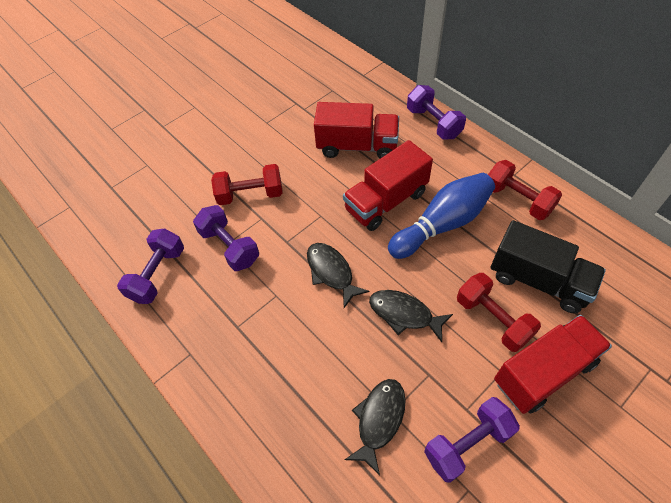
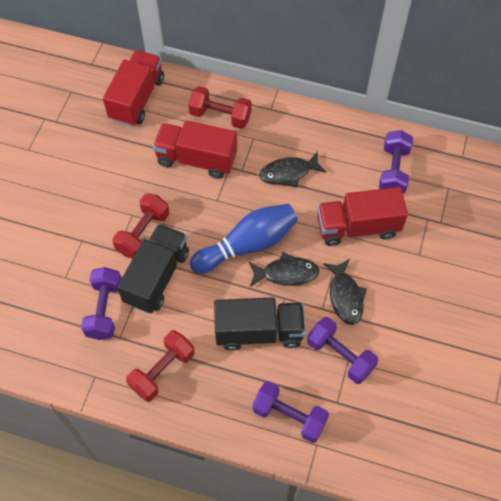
black truck: [491,220,606,314] = 1 -> [117,224,189,313] [214,297,306,351] = 2

